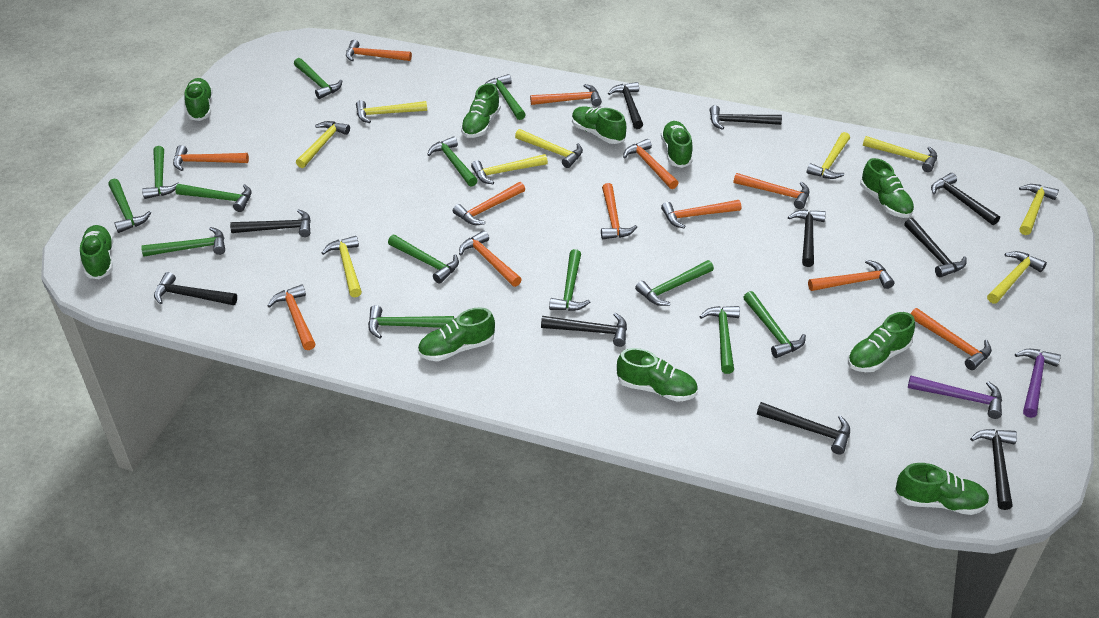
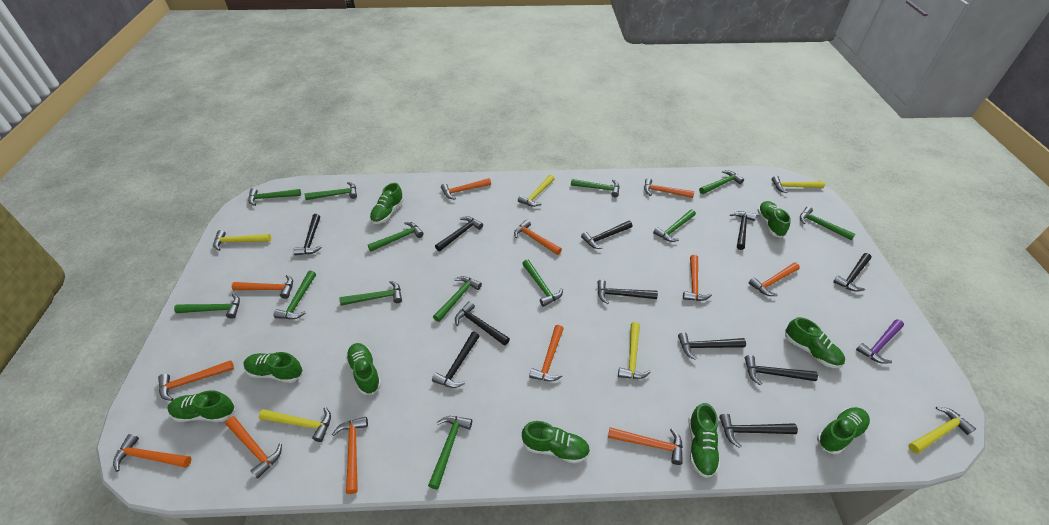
black hammer: [154,272,237,305] [230,209,311,237] [541,313,627,347] [608,82,643,129] [709,105,782,130] [757,402,850,455] [788,210,826,267] [904,218,967,278] [931,173,1000,225] [970,429,1017,510] = 10 -> [293,214,322,255] [432,332,480,388] [435,216,483,251] [455,301,510,346] [581,221,632,249] [597,279,658,304] [678,332,746,360] [719,413,798,448] [730,211,756,250] [745,355,818,386] [833,253,872,292] = 11
green shoe: [80,225,113,279] [184,78,212,121] [418,307,495,361] [461,83,501,138] [572,106,626,144] [617,348,698,402] [661,121,693,168] [848,312,915,372] [860,158,914,218] [894,463,990,515] = 10 -> [167,390,235,422] [243,352,303,383] [346,343,382,395] [370,183,404,224] [522,421,590,464] [688,403,720,478] [757,201,791,238] [785,317,845,368] [817,407,870,454] = 9
purple hammer: [908,376,1002,419] [1015,349,1061,418] = 2 -> [856,319,904,364] = 1
yellow hammer: [296,121,350,168] [322,236,362,298] [356,100,427,123] [471,154,548,184] [515,129,583,168] [807,132,850,179] [863,136,937,172] [987,251,1047,304] [1019,184,1059,235] = 9 -> [213,230,271,251] [259,407,331,442] [518,175,555,207] [618,322,651,379] [772,176,825,193] [908,406,976,454] = 6

